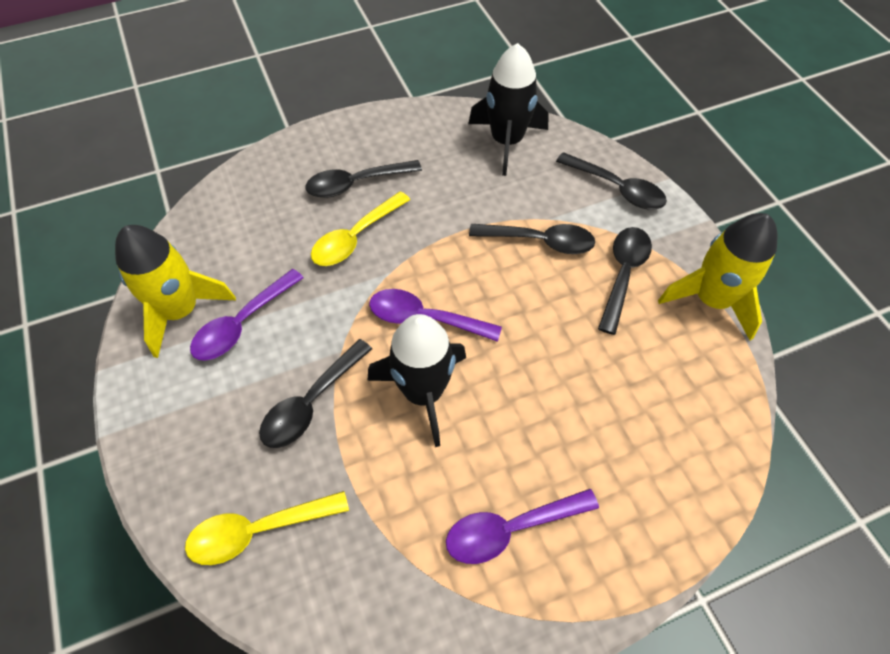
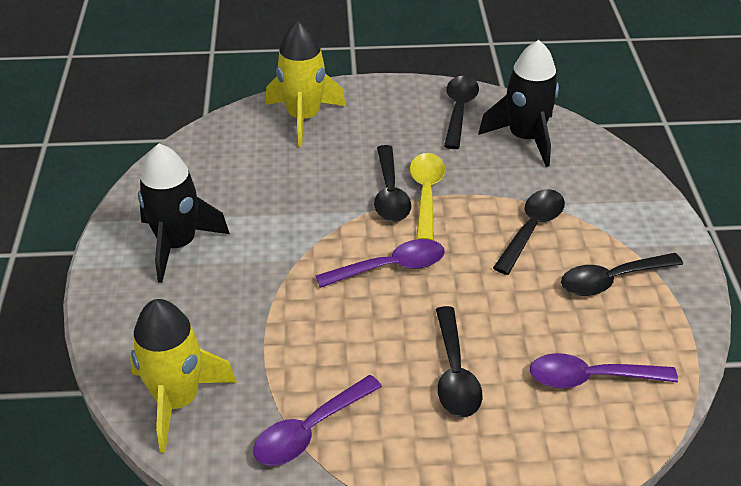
yellow spoon: [185,491,349,565] [311,191,410,266] = 2 -> [410,153,445,240] = 1

